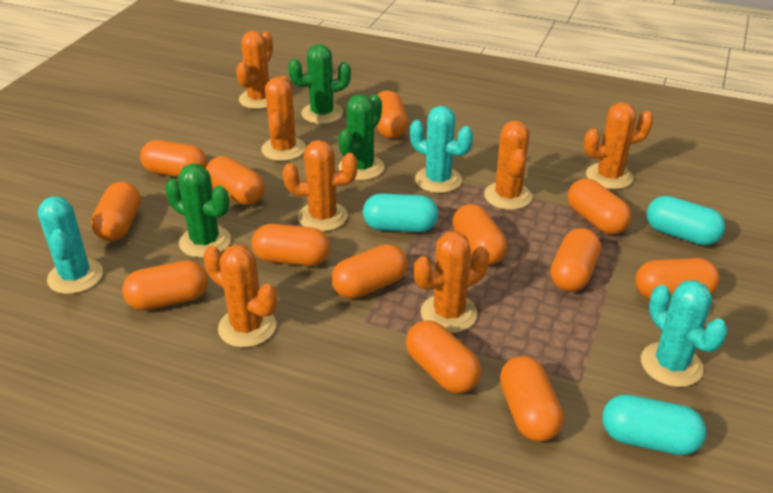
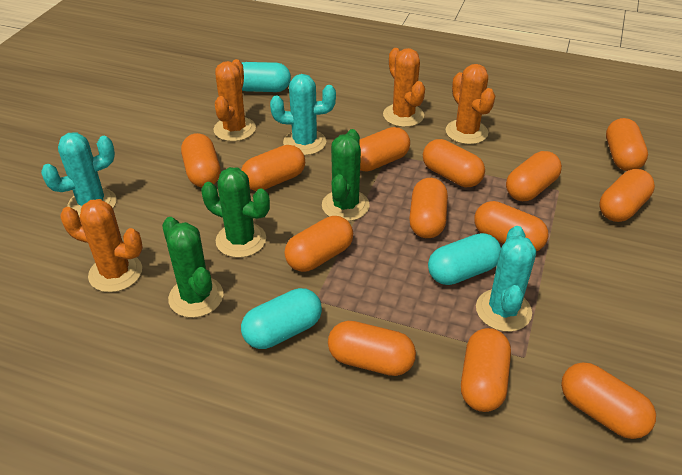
orange cactus: [203,244,277,348] [236,31,273,109] [261,76,306,161] [283,140,357,232] [414,231,489,333] [484,121,532,210] [584,102,654,189] = 7 -> [60,199,143,292] [214,59,256,142] [383,48,425,127] [446,64,495,144] = 4

